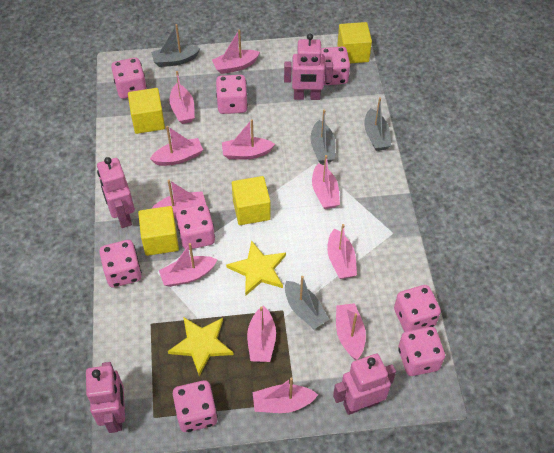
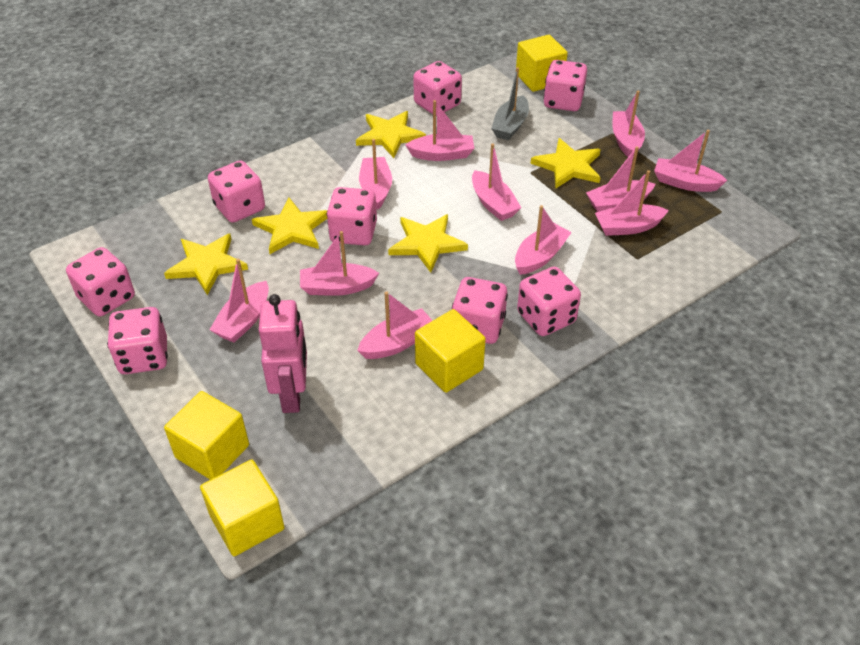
grey boat: [151,24,200,67] [285,276,329,329] [311,110,335,163] [364,97,391,151] = 4 -> [491,67,529,140] = 1
pink robot: [86,362,125,433] [97,157,135,228] [284,34,333,100] [333,354,396,415] = 4 -> [259,294,307,413] = 1
yellow star: [168,317,234,376] [226,240,286,296] = 2 -> [164,233,248,295] [252,198,327,254] [356,111,426,158] [388,214,468,273] [531,138,601,188] = 5

